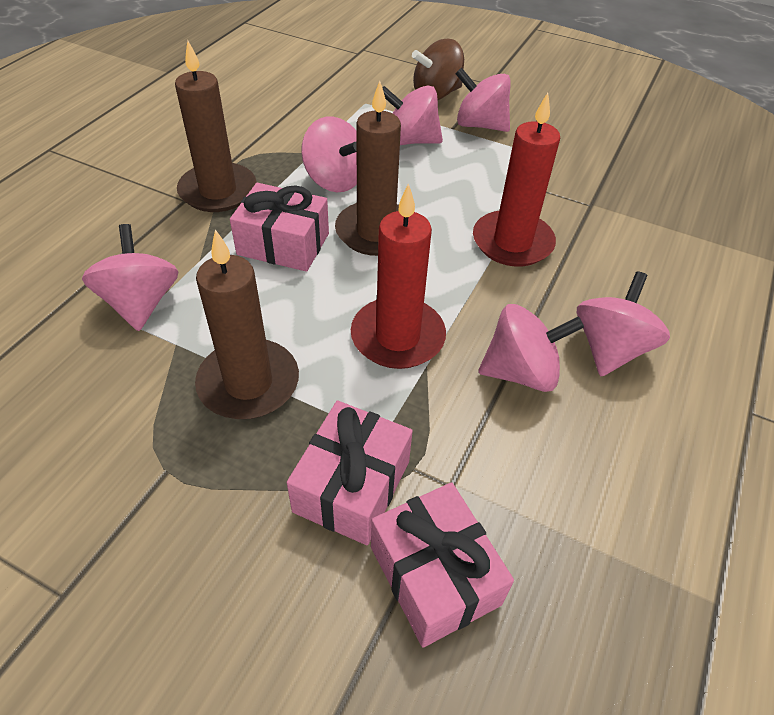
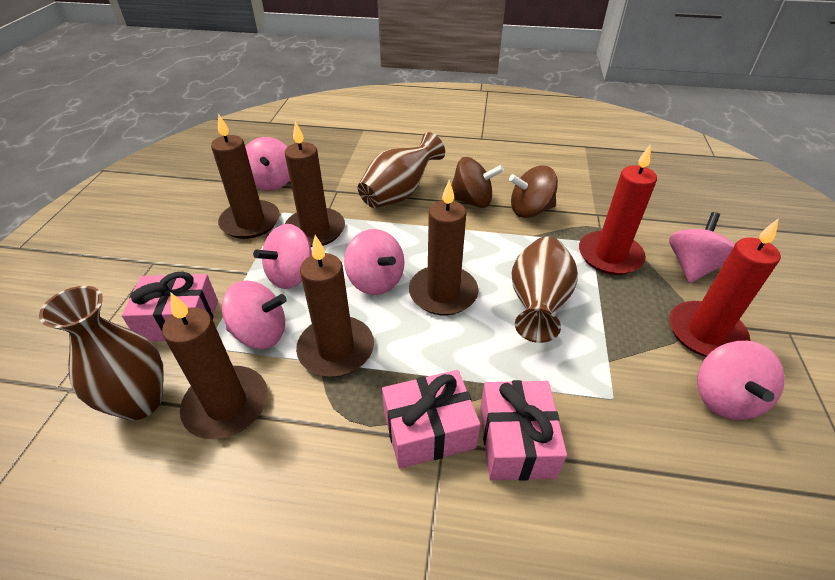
brown candle: [175,41,257,212] [195,229,299,419] [335,81,401,256] = 3 -> [162,292,268,439] [211,113,280,239] [285,121,345,247] [296,235,374,377] [409,180,478,315] = 5
brown spinning top: [412,39,464,100] = 1 -> [451,157,504,208] [509,166,558,218] = 2
brown vase: none = 0 -> [39,286,164,420] [358,132,445,208] [511,236,578,343] = 3

